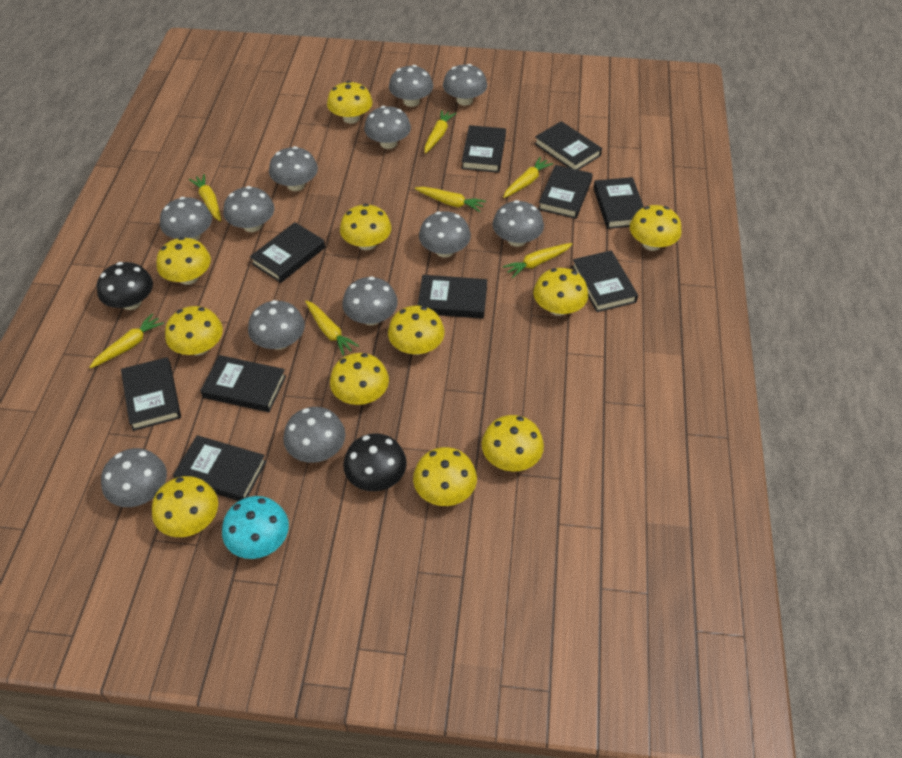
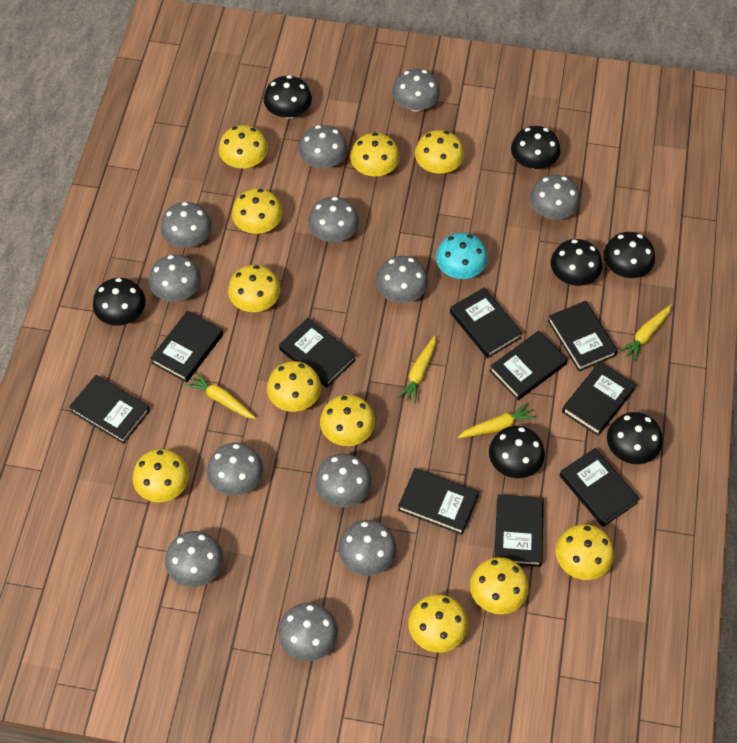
black mushroom: [97,262,153,310] [343,433,407,491] = 2 -> [93,278,146,325] [264,75,312,119] [489,426,545,478] [511,126,560,169] [551,239,602,286] [603,232,655,278] [607,412,663,464] = 7
yellow carrot: [89,314,164,368] [189,174,221,221] [305,301,359,356] [415,187,486,212] [425,110,456,154] [503,157,553,198] [503,243,572,278] = 7 -> [185,372,256,419] [398,335,436,404] [458,402,537,438] [619,304,672,362] = 4

